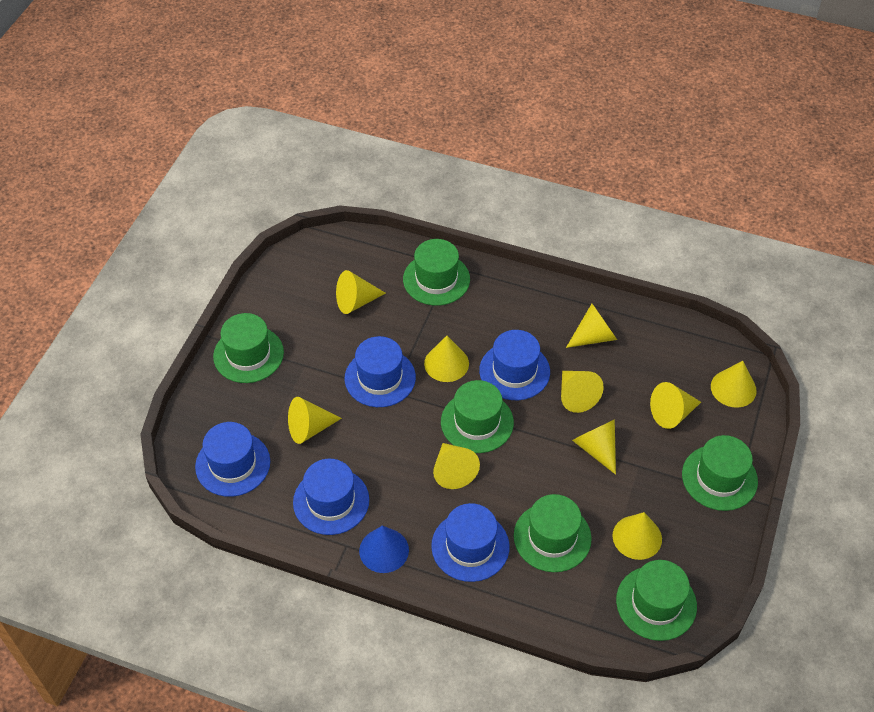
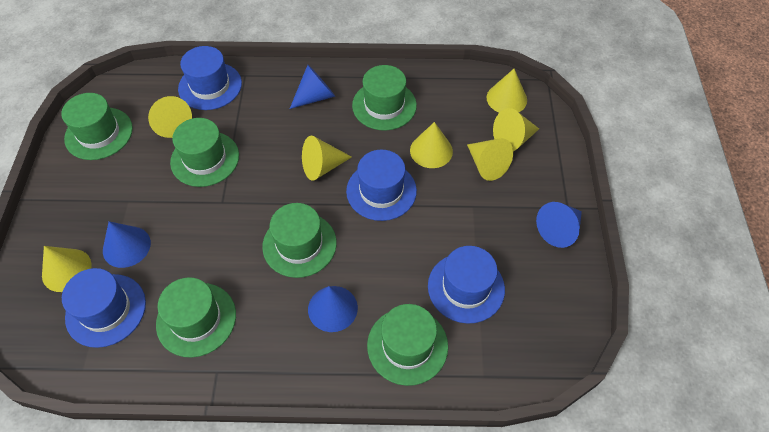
blue cone: [359,526,409,573] = 1 -> [103,221,151,268] [290,65,335,109] [308,286,358,332] [536,202,582,248] = 4
blue hat: [195,422,270,497] [293,459,369,535] [345,336,416,407] [431,503,509,582] [479,330,550,400] = 5 -> [62,268,146,348] [178,46,242,110] [346,150,417,221] [428,246,505,324] = 4
yellow cone: [288,397,342,444] [336,270,386,314] [424,336,469,382] [433,443,480,489] [561,371,604,413] [566,304,617,348] [572,419,616,475] [613,512,662,560] [650,382,701,429] [711,361,757,408] = 10 -> [42,246,92,292] [148,96,192,138] [302,136,352,181] [410,122,453,168] [467,138,513,181] [486,69,527,113] [493,108,539,151] = 7

